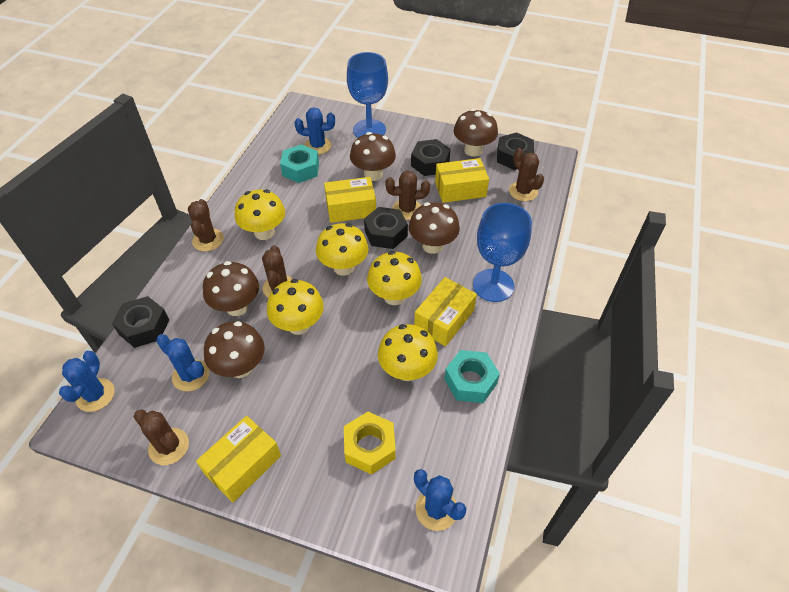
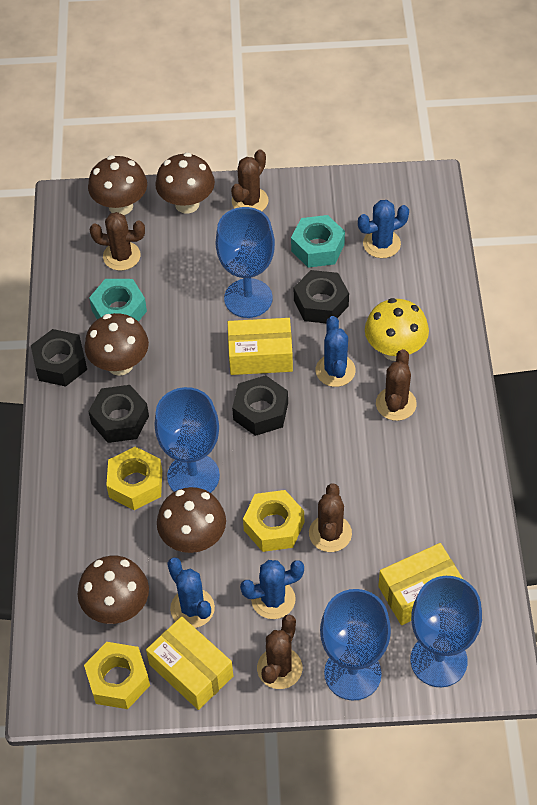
blue goblet: [347,52,388,138] [473,203,532,302] = 2 -> [154,387,220,493] [216,207,275,318] [320,589,391,700] [410,576,482,687] = 4
yellow box: [196,416,281,502] [324,177,376,223] [414,277,477,347] [435,158,489,203] = 4 -> [146,616,233,710] [228,318,293,375] [378,543,464,625] = 3
yellow mushroom: [235,189,285,240] [267,279,324,335] [316,223,368,276] [367,251,422,305] [378,324,438,381] = 5 -> [365,298,429,361] = 1
yellow nut: [344,412,396,475] = 1 -> [84,642,150,709] [106,447,162,510] [243,490,304,552] = 3

